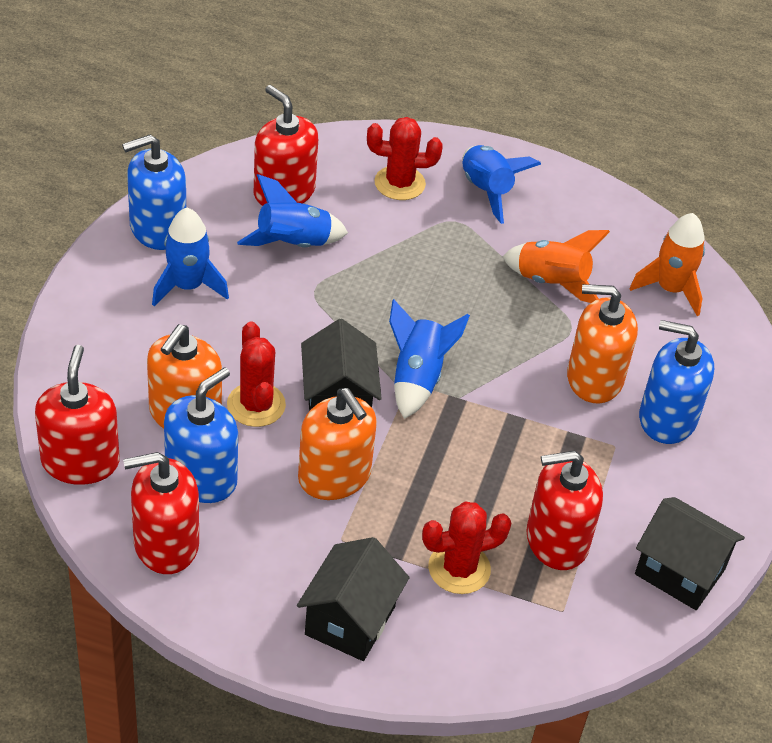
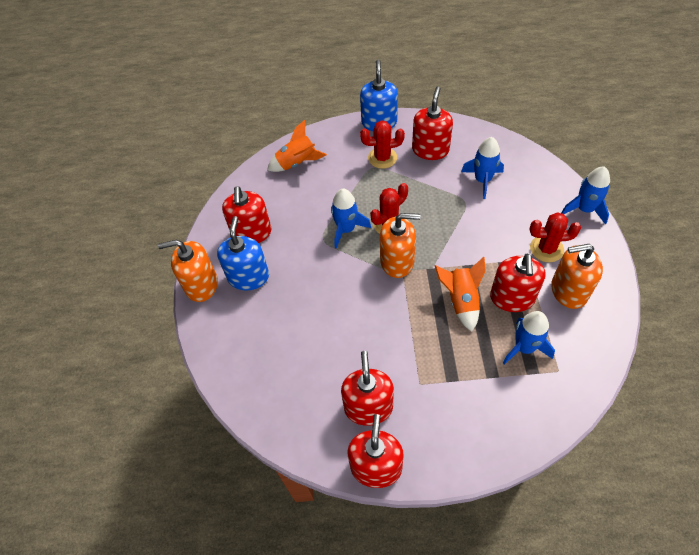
black house: [297,537,410,661] [301,319,382,411] [635,497,745,610] = 3 -> none = 0
blue soap dispenser: [122,135,186,250] [164,367,238,503] [639,320,714,444] = 3 -> [217,216,269,290] [360,60,398,131] = 2
red soap dispenser: [35,345,119,485] [123,452,199,574] [254,85,318,206] [526,451,603,570] = 4 -> [222,186,272,243] [341,351,394,426] [348,414,404,488] [412,87,453,160] [490,254,546,312] = 5

